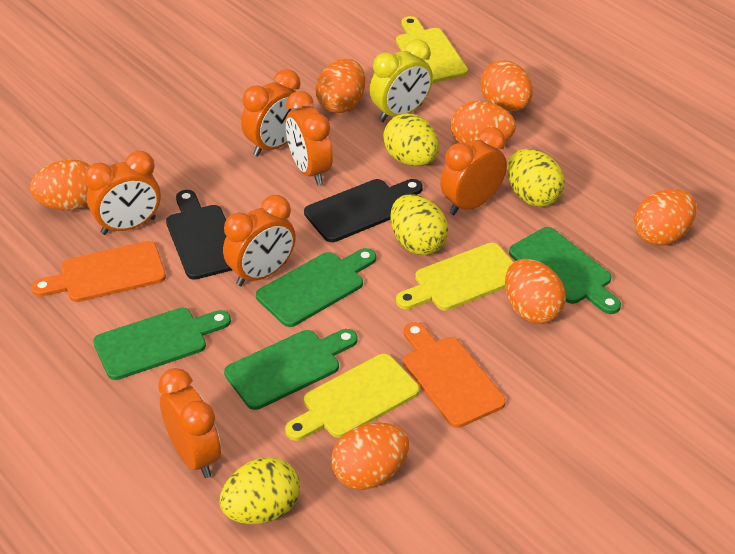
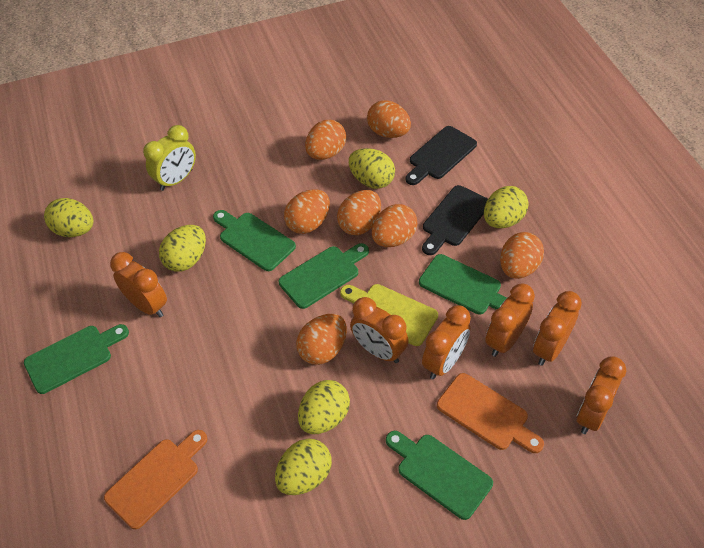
green cutting board: [93,308,231,380] [224,329,357,410] [256,248,376,327] [509,227,621,314] = 4 -> [24,324,129,394] [213,210,296,271] [279,243,369,309] [386,431,493,520] [419,254,507,314] = 5
yellow cutting board: [285,354,420,441] [396,16,468,83] [396,243,514,311] = 3 -> [340,284,438,346] = 1
yellow egg: [220,457,300,524] [383,113,439,166] [391,194,448,255] [507,149,565,207] = 4 -> [44,198,93,237] [159,225,206,272] [275,438,332,495] [298,380,350,434] [349,148,395,189] [484,186,528,228] = 6

